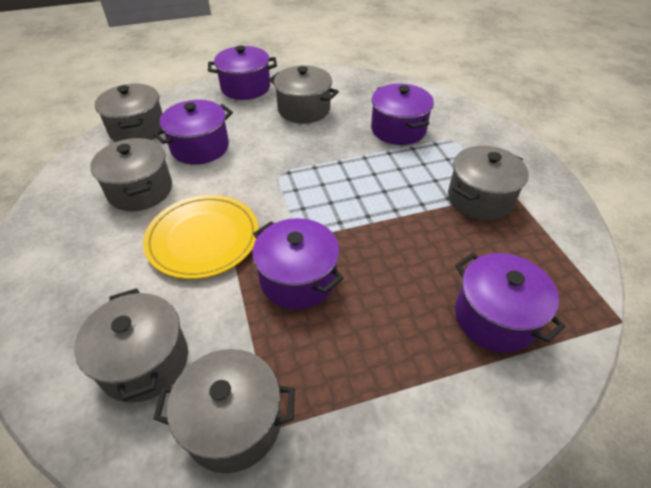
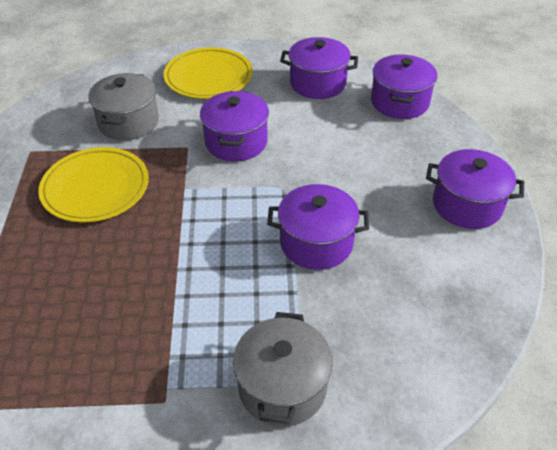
grey pot: [74,288,188,402] [90,138,172,211] [95,84,163,142] [153,349,295,473] [269,66,339,123] [448,146,529,220] = 6 -> [88,73,159,141] [233,312,333,427] = 2
yellow plate: [143,195,259,279] = 1 -> [38,147,149,222] [164,47,253,99] = 2

